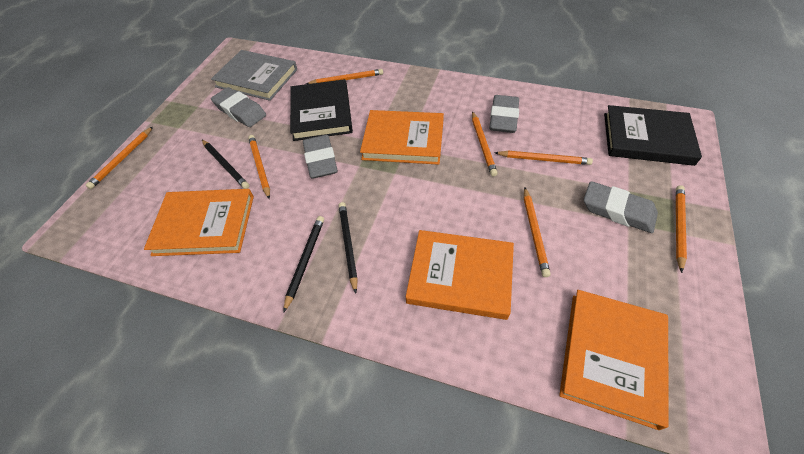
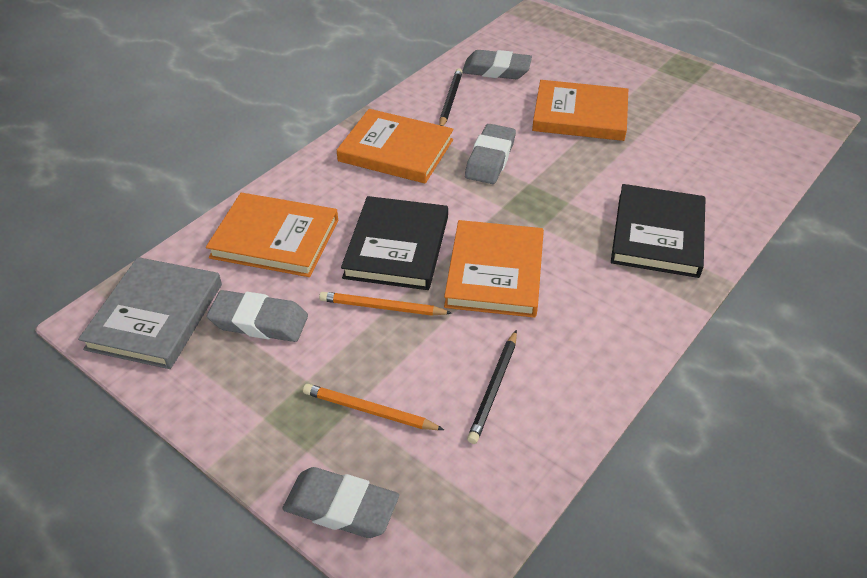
black pencil: [202,140,249,189] [283,216,324,313] [339,202,358,294] = 3 -> [440,68,463,126] [467,330,517,444] = 2
orange pencil: [85,127,153,189] [248,135,270,199] [306,69,383,84] [472,111,498,176] [495,151,593,165] [524,187,550,277] [676,185,687,273] = 7 -> [303,384,444,430] [319,292,452,316] = 2

